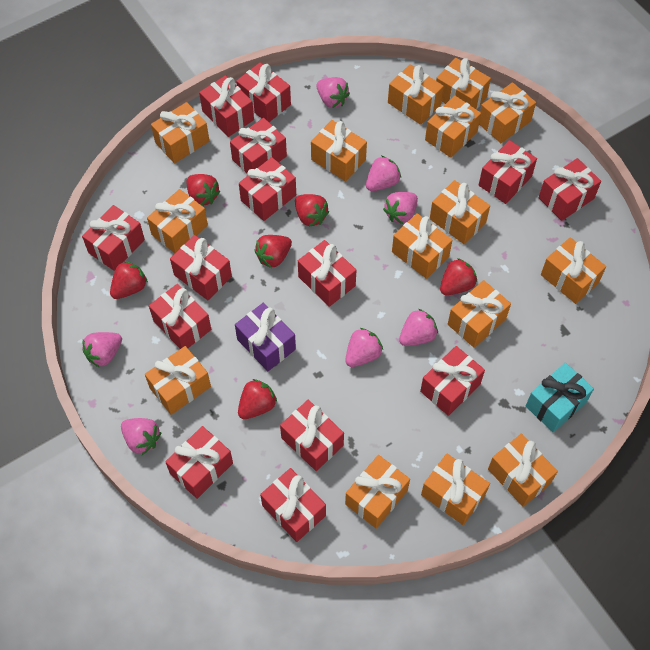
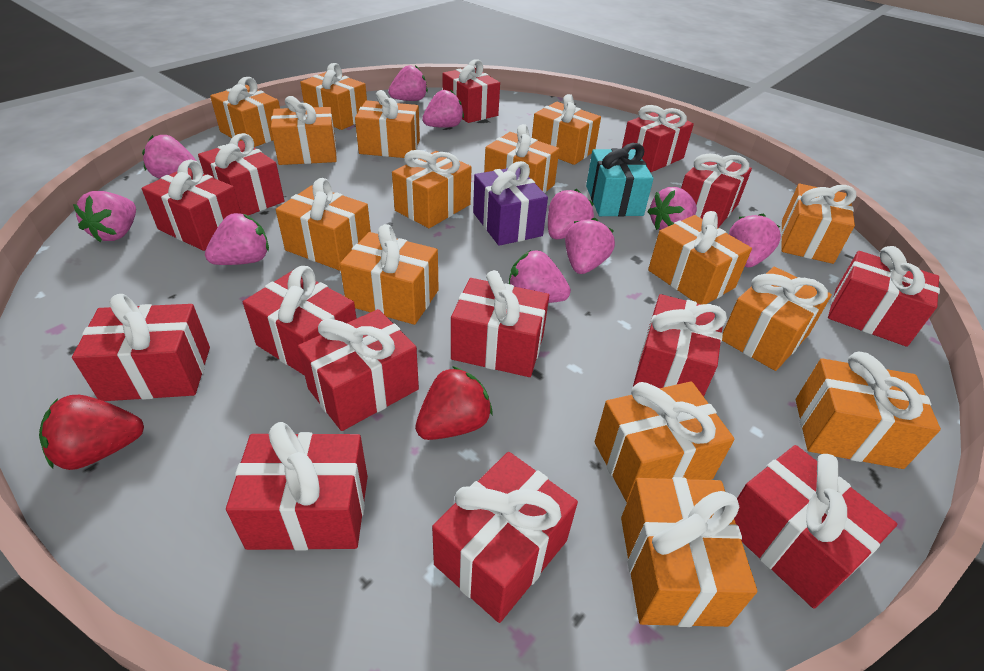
pink strawberry: [82,332,122,368] [121,418,161,455] [316,77,350,108] [345,328,383,367] [366,156,401,191] [383,192,418,224] [399,309,438,346] = 7 -> [73,191,136,243] [142,135,196,179] [205,213,269,265] [388,65,428,101] [422,89,464,128] [509,250,571,303] [548,189,594,239] [565,218,615,274] [647,187,697,230] [729,214,781,267] = 10
red strawberry: [110,261,148,299] [187,174,220,206] [238,379,277,419] [254,235,292,268] [295,194,329,227] [440,258,477,295] = 6 -> [39,395,144,470] [415,366,493,440] = 2

